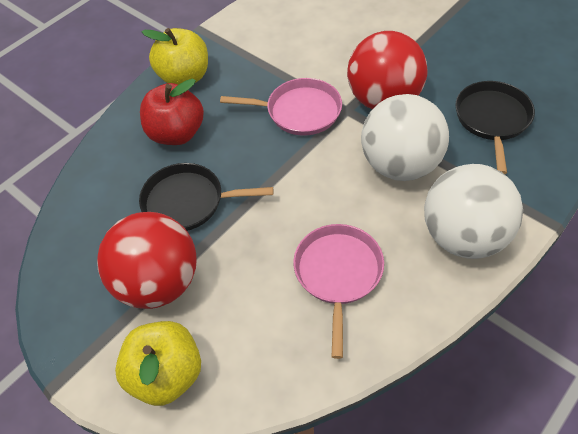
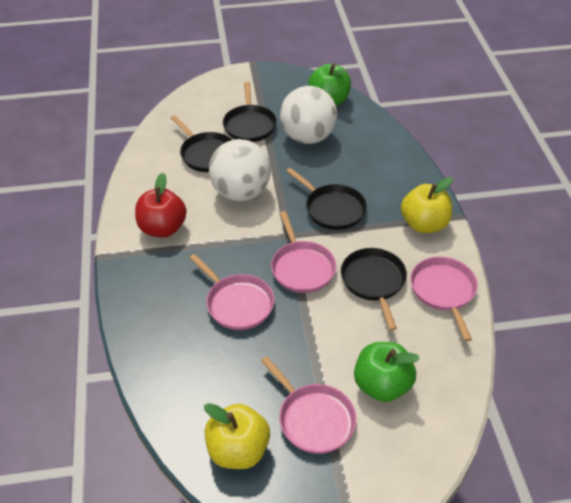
black pan: [139,163,273,231] [455,81,535,174] = 2 -> [171,115,232,172] [223,82,277,142] [286,168,367,230] [341,248,407,331] = 4
green apple: none = 0 -> [308,64,351,106] [354,342,420,402] = 2
pink pan: [220,78,342,136] [293,224,384,359] = 2 -> [189,254,274,330] [261,356,356,454] [271,211,336,293] [411,257,478,341] = 4
red ball: [97,212,197,309] [347,31,427,109] = 2 -> none = 0

